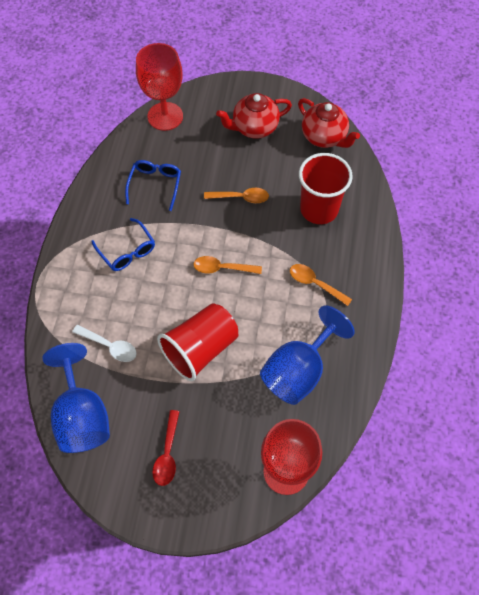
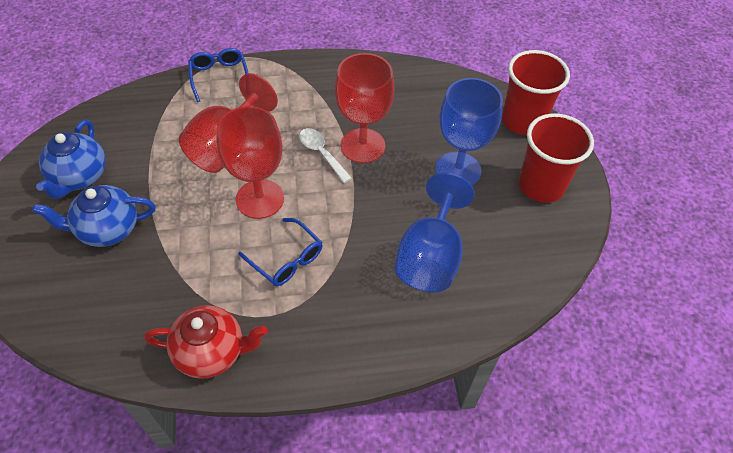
blue teapot: none = 0 -> [32,185,155,247] [36,120,106,199] = 2
orange spoon: [193,256,262,274] [204,188,269,203] [290,264,352,306] = 3 -> none = 0
red goblet: [136,43,183,131] [261,419,322,495] = 2 -> [179,73,278,173] [216,106,284,219] [335,53,395,163] = 3
red spoon: [153,410,180,486] = 1 -> none = 0
red teapot: [216,93,292,138] [298,98,360,148] = 2 -> [144,305,268,379] = 1

